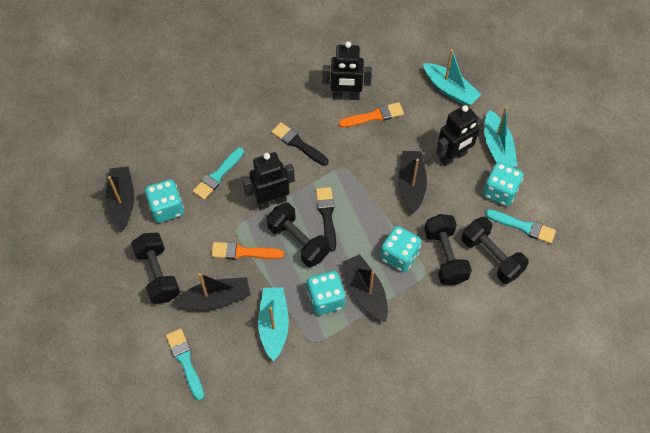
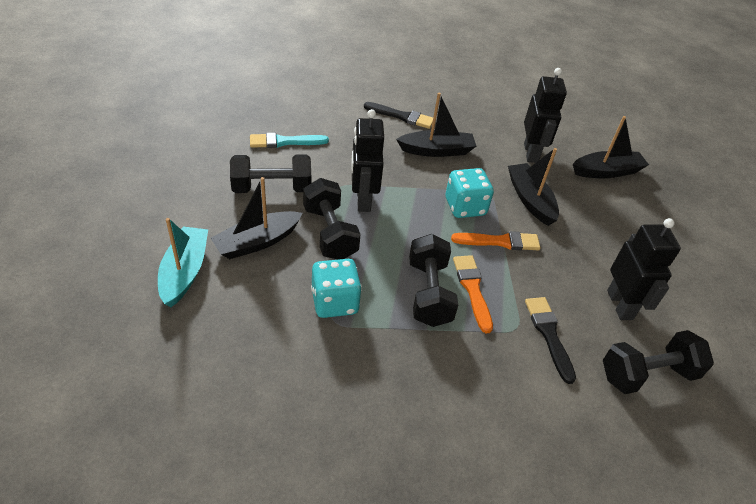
turquoise boat: [258,287,289,361] [423,49,481,106] [484,106,518,167] = 3 -> [158,218,208,307] = 1
turquoise brush: [166,329,204,401] [193,148,244,200] [485,209,556,244] = 3 -> [250,133,329,148] = 1
turquoise dice: [145,179,184,223] [307,271,346,315] [380,226,422,272] [483,162,524,206] = 4 -> [311,259,362,318] [446,168,494,218] = 2

